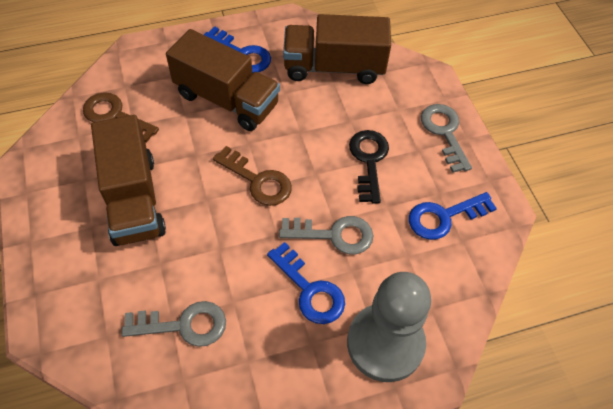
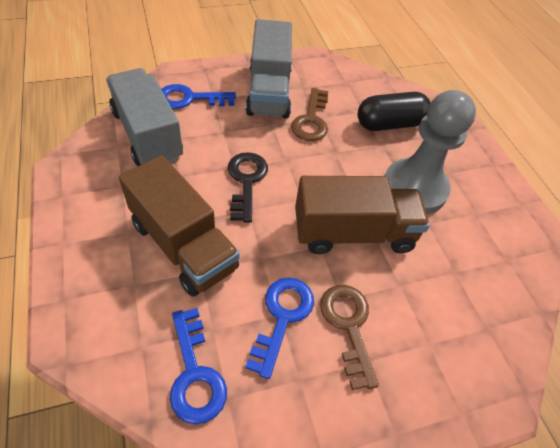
black capsule: none = 0 -> [358,92,431,131] = 1
brown truck: [91,115,166,246] [166,29,280,131] [283,14,391,84] = 3 -> [119,155,240,297] [295,176,430,254] = 2
grey key: [122,301,226,347] [279,216,373,254] [421,104,472,173] = 3 -> none = 0
grey truck: none = 0 -> [106,68,183,166] [246,19,292,119] = 2

